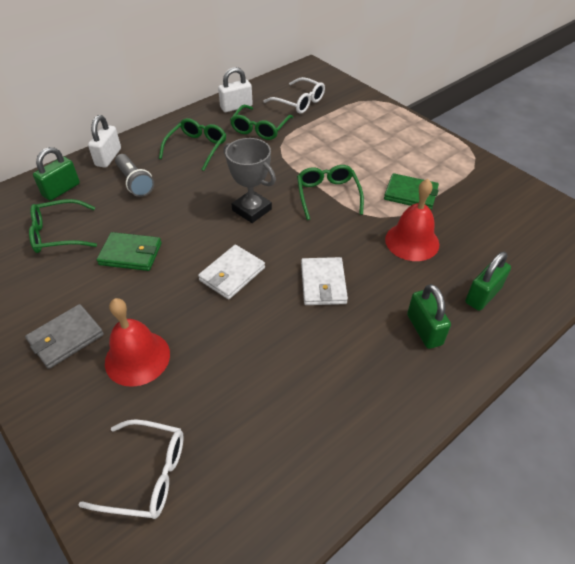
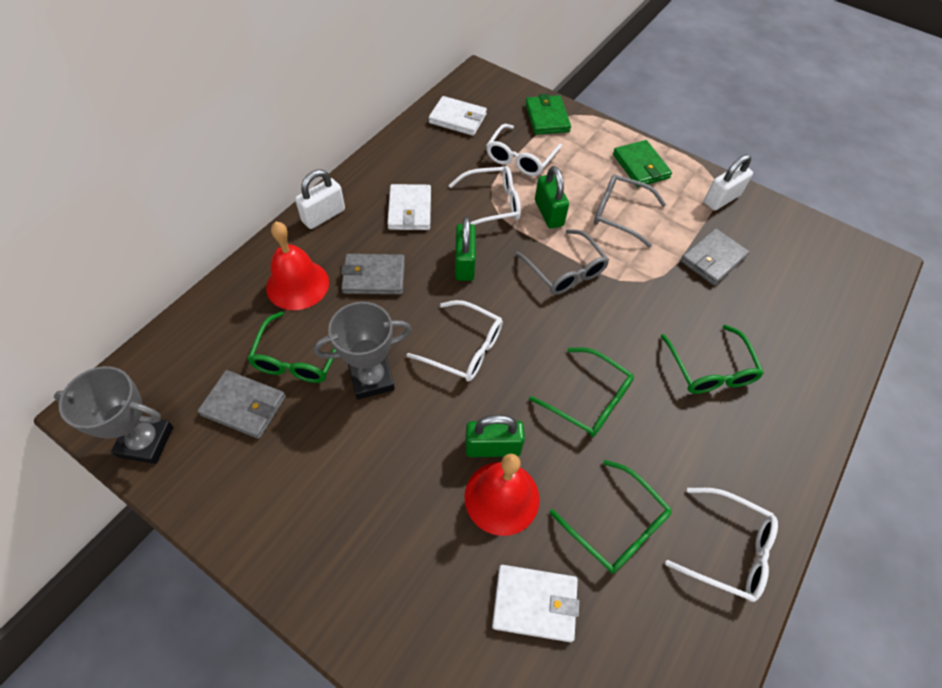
grey flashlight: [115,154,154,197] = 1 -> none = 0
grey glasses: none = 0 -> [515,229,609,295] [594,174,666,247] = 2
grey trophy: [224,138,276,223] = 1 -> [54,366,173,464] [313,302,412,400] = 2
grey wallet: [25,304,104,369] = 1 -> [198,370,286,439] [341,254,405,295] [680,228,749,286] = 3
white glasses: [78,419,184,519] [263,77,325,114] = 2 -> [406,300,503,382] [449,166,521,225] [486,124,562,176] [665,488,778,602] = 4
white wallet: [198,245,265,300] [301,257,348,305] = 2 -> [387,184,431,230] [429,96,487,136] [492,565,579,642] = 3

